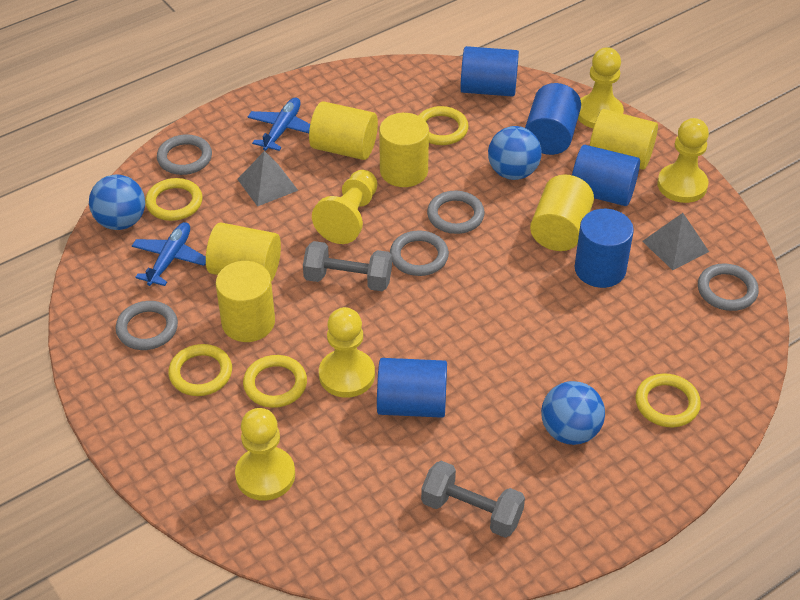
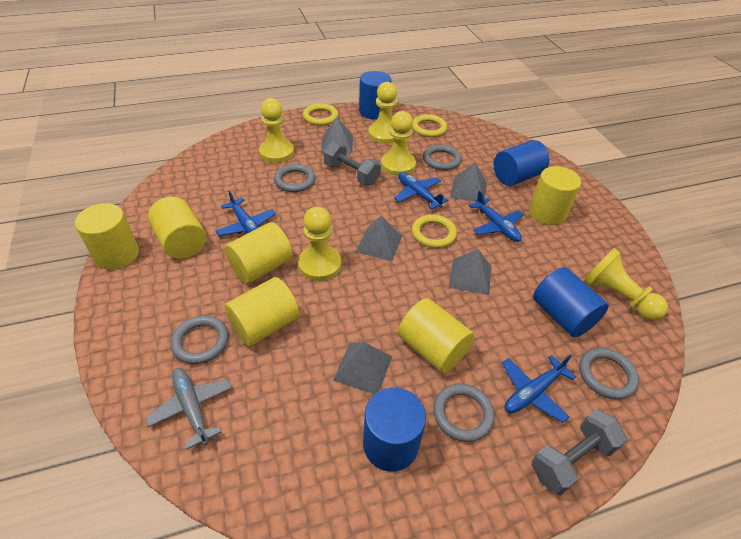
blue ball: [89,175,145,230] [488,126,542,180] [541,381,605,445] = 3 -> none = 0
blue cylinder: [377,358,447,418] [460,46,519,97] [525,83,581,155] [572,145,640,206] [574,209,634,288] = 5 -> [359,71,391,119] [363,388,426,472] [494,140,549,186] [533,267,609,338] = 4
blue plane: [132,222,206,286] [248,97,310,151] = 2 -> [216,190,276,236] [394,172,448,210] [469,190,524,242] [502,355,576,423] = 4
grey plane: none = 0 -> [145,368,232,449] = 1
grey pyramid: [237,151,298,207] [642,213,709,270] = 2 -> [321,117,353,153] [333,342,392,394] [356,216,402,261] [449,249,491,295] [450,163,487,202] = 5
yellow ring: [145,178,203,221] [168,344,232,396] [243,355,307,408] [418,106,469,145] [635,374,701,427] = 5 -> [303,103,338,126] [412,114,447,137] [412,214,457,248] = 3

